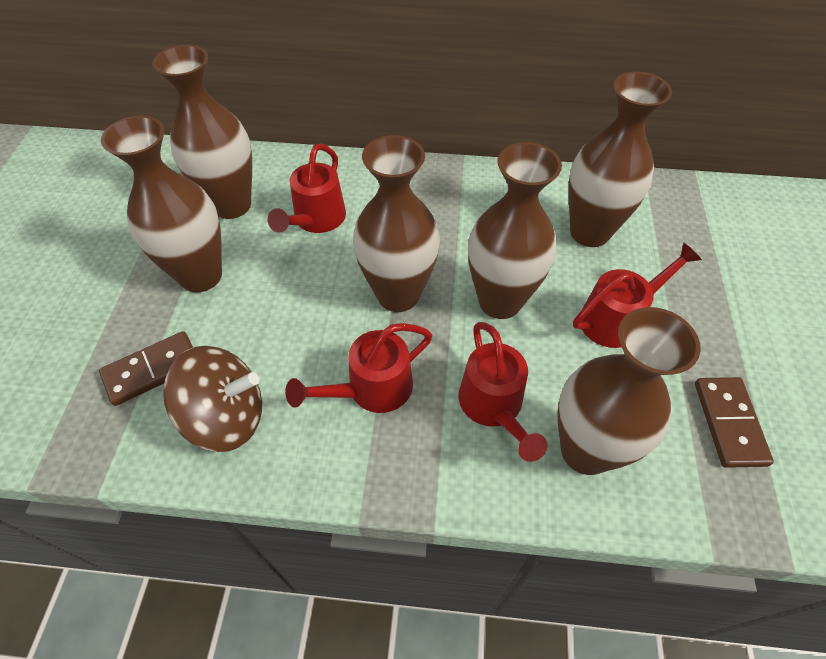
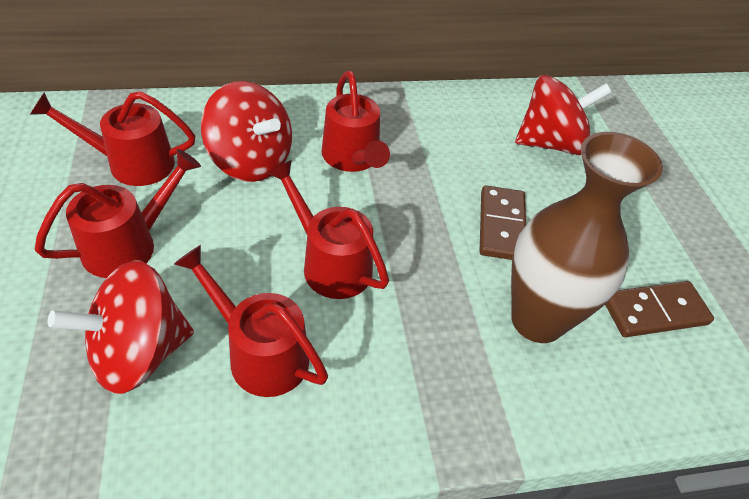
brown spinning top: [163,346,262,452] = 1 -> none = 0
brown vase: [101,116,222,292] [152,45,252,219] [353,135,440,312] [468,142,562,319] [557,307,701,475] [569,72,672,247] = 6 -> [511,132,663,343] = 1
red spinning top: none = 0 -> [48,260,194,394] [201,81,292,182] [515,75,612,155] = 3
red watering can: [268,144,346,233] [285,323,432,413] [458,322,547,462] [573,242,702,348] = 4 -> [30,91,195,186] [34,149,201,278] [174,245,328,397] [267,160,389,299] [322,71,390,172] = 5

